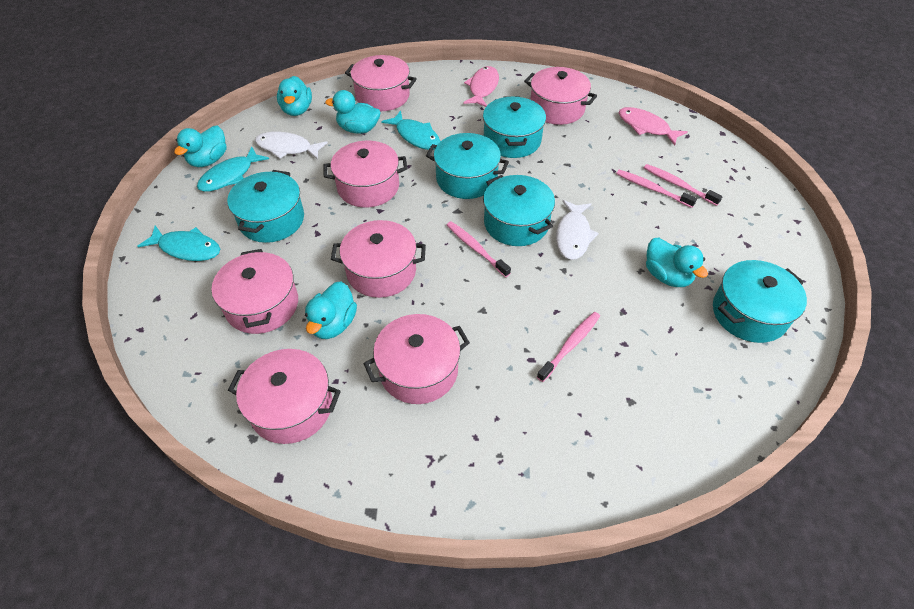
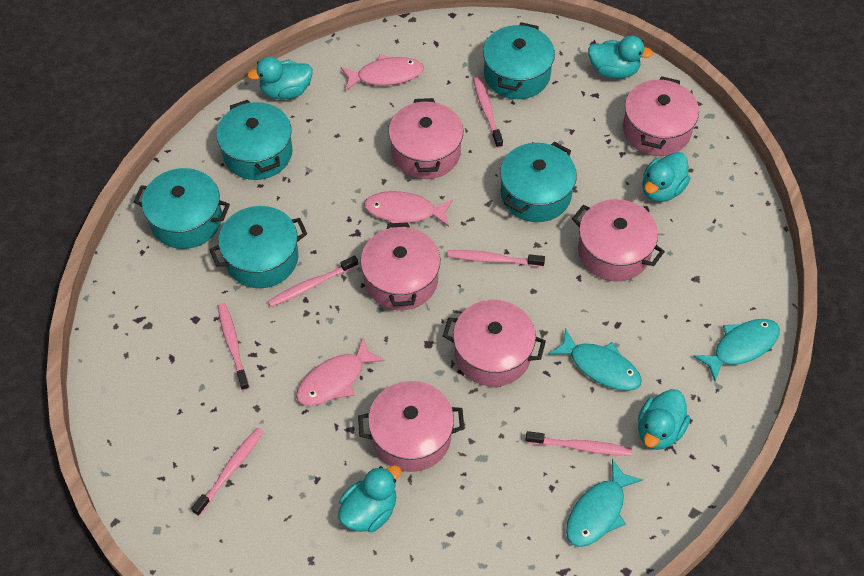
pink fish: [463,66,499,107] [618,107,688,146] = 2 -> [296,337,385,406] [341,54,424,91] [364,191,453,227] = 3
pink pot: [212,249,298,334] [228,349,341,444] [323,141,407,208] [331,220,426,298] [345,55,417,111] [363,314,470,404] [524,67,597,125] = 7 -> [358,381,464,472] [361,222,440,310] [388,98,463,179] [443,300,546,387] [572,199,665,282] [623,76,699,156] = 6
pink toothbrush: [447,221,511,277] [537,312,600,382] [616,170,697,208] [644,164,722,206] = 4 -> [191,428,263,516] [218,303,249,391] [268,255,358,307] [447,250,545,267] [473,76,503,148] [525,431,632,456] = 6
white fish: [255,132,328,160] [556,200,599,260] = 2 -> none = 0

